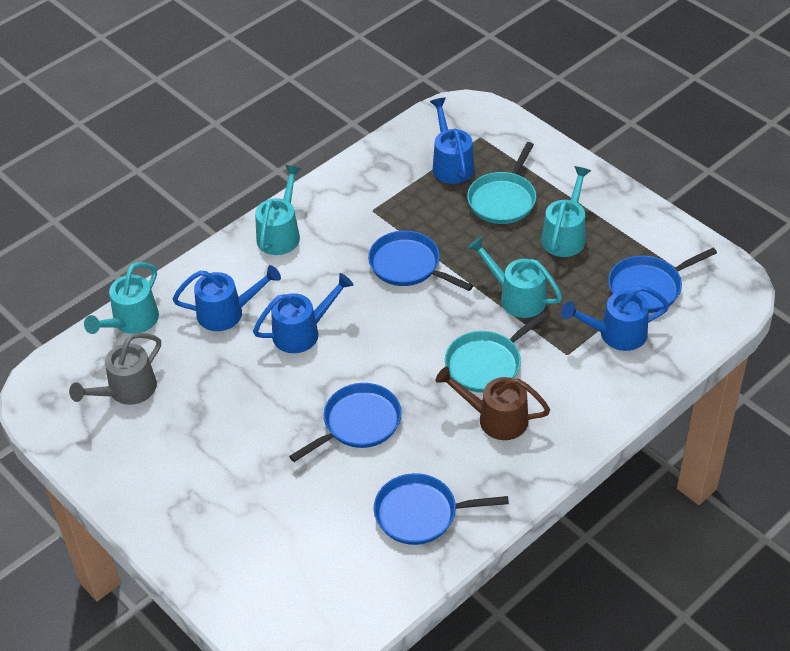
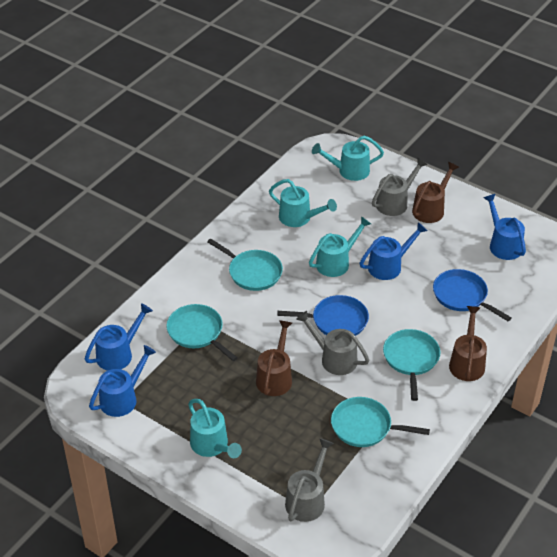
blue pan: [289,383,402,462] [368,231,473,291] [374,473,509,545] [608,248,717,313] = 4 -> [277,295,369,336] [433,269,512,321] = 2
brown watering can: [435,367,550,440] = 1 -> [256,320,292,396] [412,162,459,223] [449,306,487,381] = 3
grey watering can: [69,333,161,405] = 1 -> [285,438,334,522] [296,311,369,375] [372,158,428,216] = 3
turquoise pan: [445,311,549,393] [467,142,536,224] = 2 -> [166,304,238,361] [207,238,283,291] [331,397,430,447] [383,329,440,401] = 4

